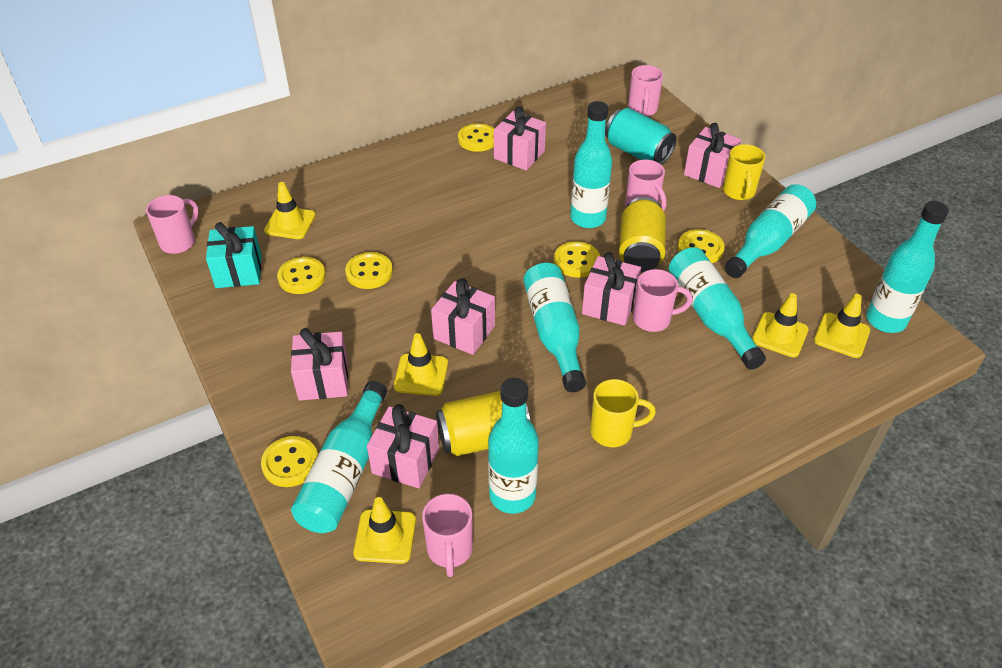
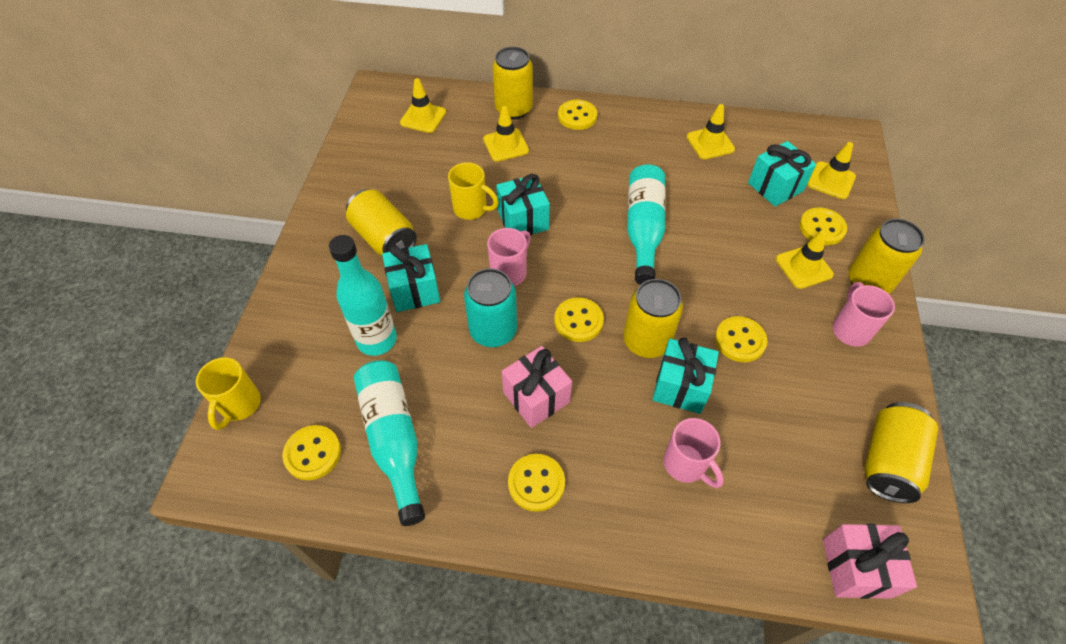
pink gift: [291,328,348,401] [367,404,439,488] [431,278,495,355] [494,107,546,170] [582,252,641,326] [684,123,741,188] = 6 -> [502,346,572,428] [823,524,917,599] = 2
pink mug: [146,195,199,254] [422,494,473,577] [625,160,667,211] [628,65,663,117] [633,269,693,332] = 5 -> [487,228,531,286] [663,418,724,488] [832,282,895,347] = 3
turquoise bottle: [291,381,387,533] [488,378,539,514] [523,263,586,392] [570,101,612,228] [669,247,766,370] [725,184,816,278] [866,201,949,333] = 7 -> [329,235,397,356] [354,360,425,526] [627,164,666,285] = 3
turquoise gift: [206,222,262,288] = 1 -> [382,244,440,312] [496,174,550,235] [652,338,719,414] [748,141,816,207] = 4
yellow can: [436,391,530,456] [619,197,666,272] = 2 -> [346,189,417,256] [493,47,533,120] [623,279,683,358] [849,219,925,294] [864,402,938,503] = 5

